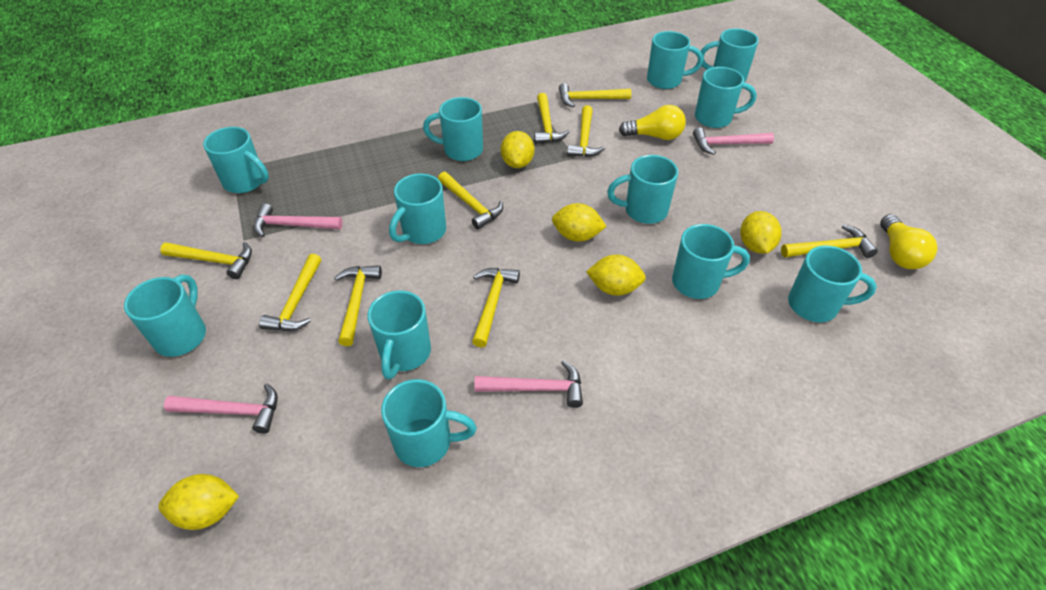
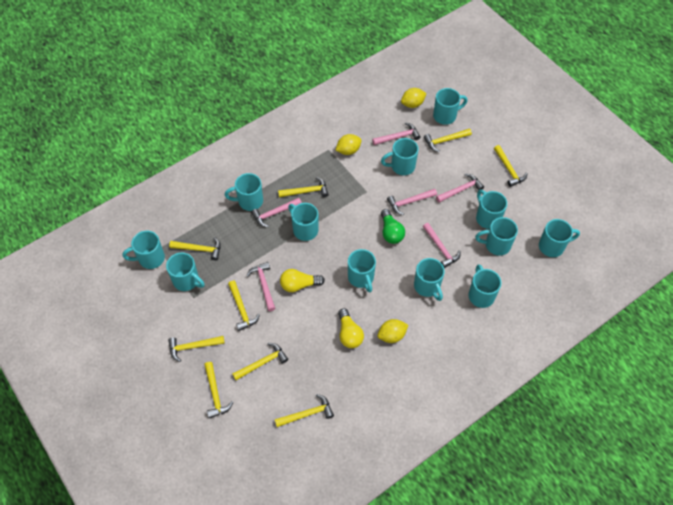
green light bulb: none = 0 -> [381,209,405,244] = 1
pink hammer: [164,383,278,434] [254,203,343,237] [474,360,583,408] [693,127,774,155] = 4 -> [247,262,275,311] [251,198,302,227] [372,122,421,145] [387,189,437,215] [423,223,461,268] [436,174,484,203] = 6
yellow lemon: [158,474,239,530] [501,131,535,168] [552,203,607,242] [586,255,646,296] [740,211,781,254] = 5 -> [335,134,362,155] [377,319,408,343] [401,88,427,108] = 3

